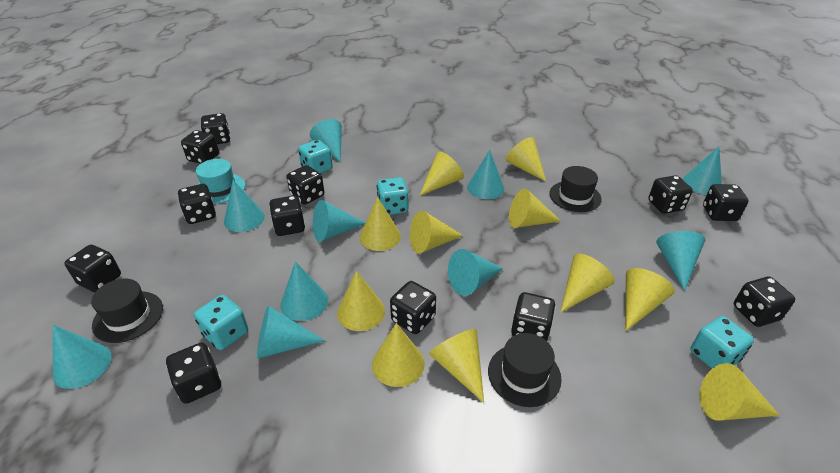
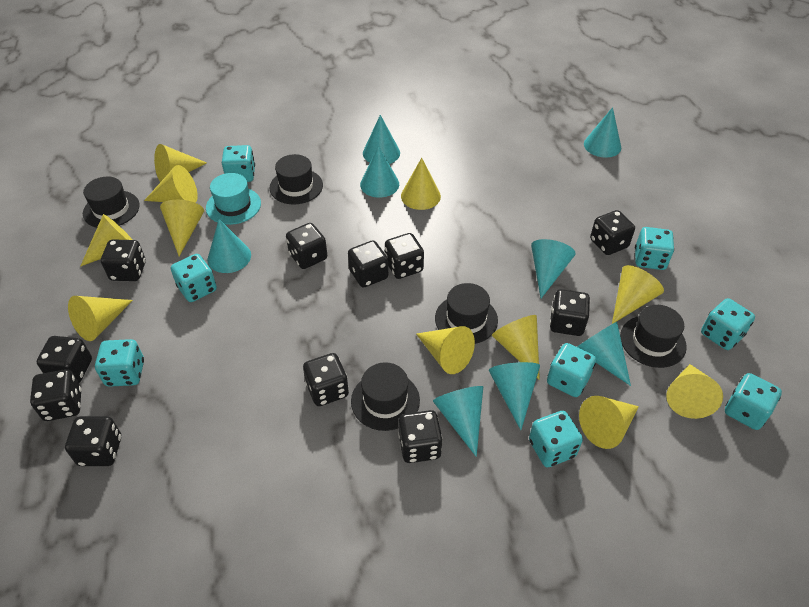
black dice: [64,245,121,292] [166,343,221,404] [178,184,216,224] [181,130,219,164] [201,113,230,144] [269,195,305,236] [286,165,324,205] [390,281,436,334] [511,292,555,341] [648,175,693,214] [703,184,749,221] [734,277,795,327] = 12 -> [30,369,81,421] [36,336,92,383] [65,416,121,466] [101,240,146,281] [286,223,327,269] [303,353,349,406] [348,240,388,288] [385,233,424,279] [398,410,443,463] [550,289,590,336] [590,210,635,255] = 11
black hat: [91,279,163,343] [488,333,562,407] [549,166,602,212] = 3 -> [83,177,140,228] [269,154,323,205] [351,362,420,431] [435,283,498,344] [620,305,687,368] = 5
turquoise cone: [53,325,112,389] [224,180,265,232] [257,306,325,359] [280,261,328,321] [310,119,342,162] [313,200,365,242] [448,249,503,296] [467,150,504,199] [656,231,705,291] [683,146,722,195] = 10 -> [208,219,251,273] [360,146,399,198] [363,115,400,164] [433,386,483,457] [489,362,540,430] [531,239,576,298] [577,322,631,386] [584,107,621,158] = 8
turquoise dice: [194,295,248,350] [298,140,333,174] [377,177,409,215] [690,316,754,369] = 4 -> [95,339,144,387] [171,254,217,302] [222,145,255,182] [529,411,583,467] [547,343,596,397] [635,227,674,270] [701,298,755,350] [725,373,782,430] = 8

